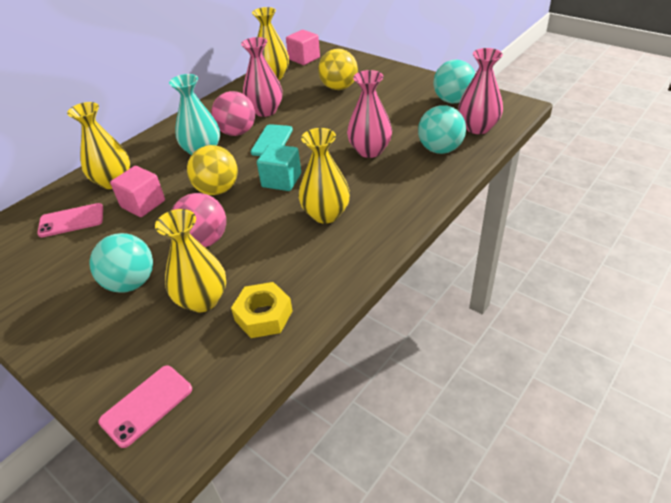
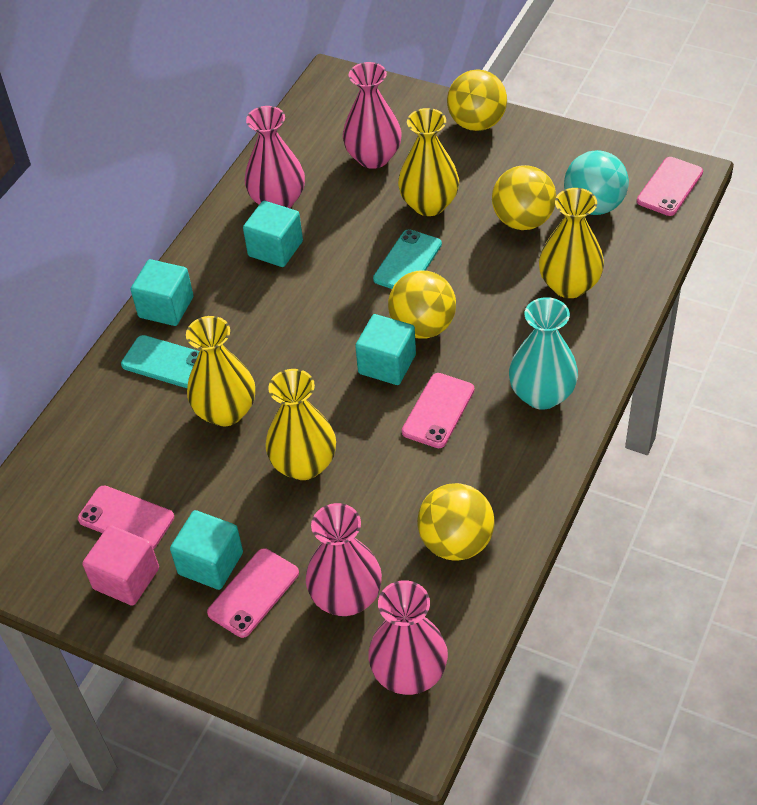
pink ball: [172,193,226,247] [211,91,255,136] = 2 -> none = 0
pink cube: [110,166,165,217] [286,30,320,65] = 2 -> [82,525,159,606] = 1
pink phone: [37,203,103,238] [98,365,192,448] = 2 -> [78,486,174,549] [207,548,299,638] [402,373,474,448] [637,157,703,216] = 4
pink vase: [241,37,283,117] [347,70,392,158] [458,48,503,134] = 3 -> [245,106,305,208] [306,503,382,616] [343,62,402,169] [368,580,448,695] = 4
turquoise ball: [90,233,153,293] [418,105,466,154] [434,60,475,103] = 3 -> [564,150,629,215] = 1
turquoise cube: [257,144,301,191] = 1 -> [131,259,194,326] [170,510,243,590] [243,201,303,267] [355,314,416,385] = 4
turquoise phone: [251,124,293,156] = 1 -> [121,335,200,388] [373,229,442,289] = 2
yellow ball: [187,145,238,195] [318,49,358,90] = 2 -> [388,271,456,339] [417,483,495,561] [447,69,507,131] [492,165,556,230] = 4
yellow nut: [231,282,293,338] = 1 -> none = 0

